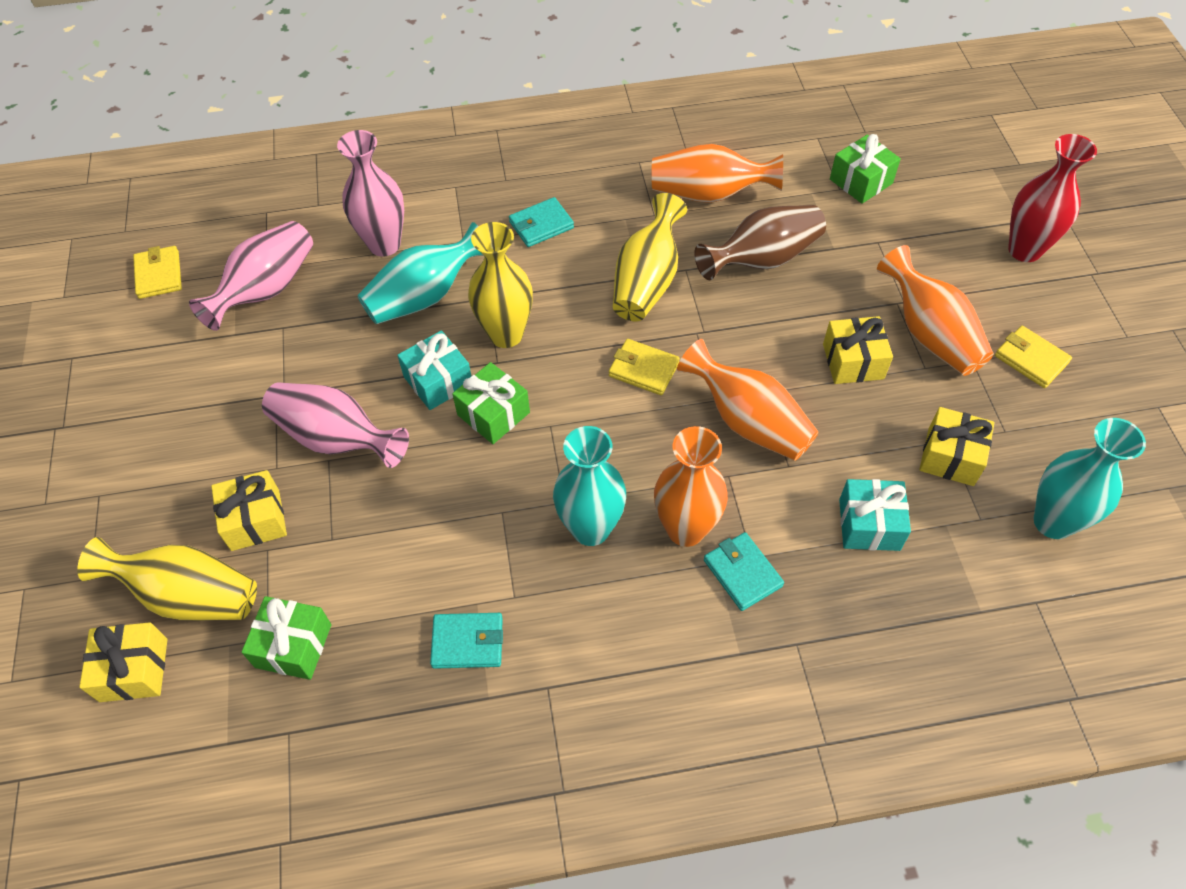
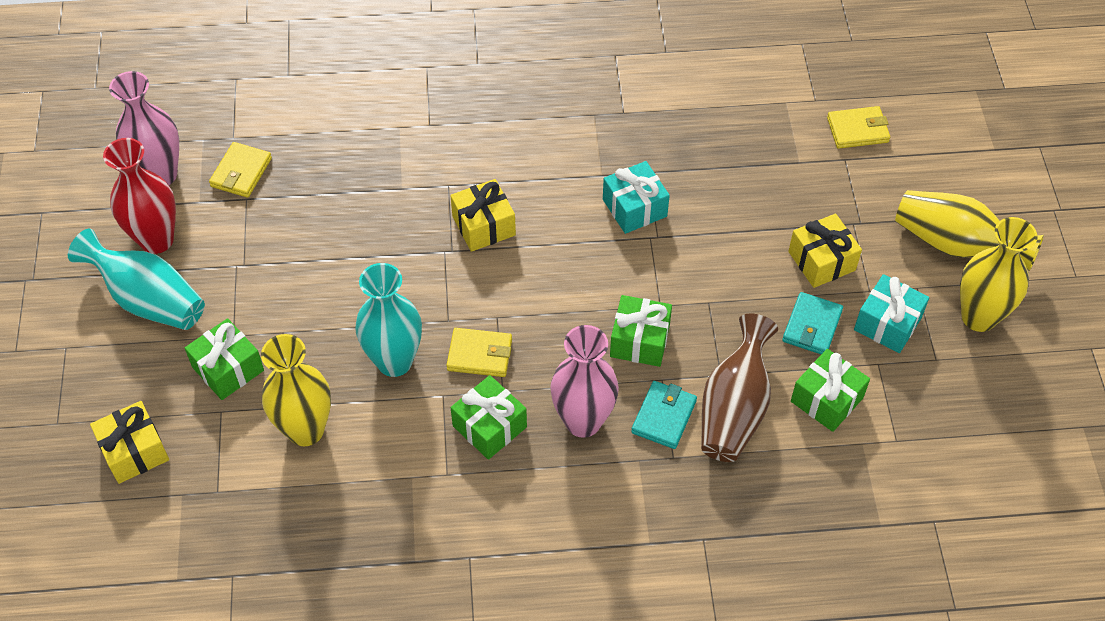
green gift: [242,596,331,680] [452,362,530,444] [830,134,901,204] = 3 -> [185,318,264,400] [451,375,527,460] [610,295,672,367] [791,349,870,432] = 4
orange vase: [651,144,783,203] [654,426,728,547] [677,339,819,461] [877,245,993,376] = 4 -> none = 0
pink vase: [189,221,313,331] [262,382,409,468] [337,130,404,257] = 3 -> [109,71,179,185] [550,325,619,438] = 2
turquoise vase: [357,222,483,324] [553,426,626,546] [1034,418,1146,539] = 3 -> [68,228,205,330] [355,263,422,377] = 2
turquoise wallet: [430,613,503,669] [509,197,574,247] [704,532,784,611] = 3 -> [631,381,697,449] [782,292,843,354] = 2
yellow gift: [79,622,167,702] [211,470,287,551] [823,316,893,384] [919,407,995,486] = 4 -> [90,401,169,484] [450,179,516,252] [788,213,862,288] = 3

